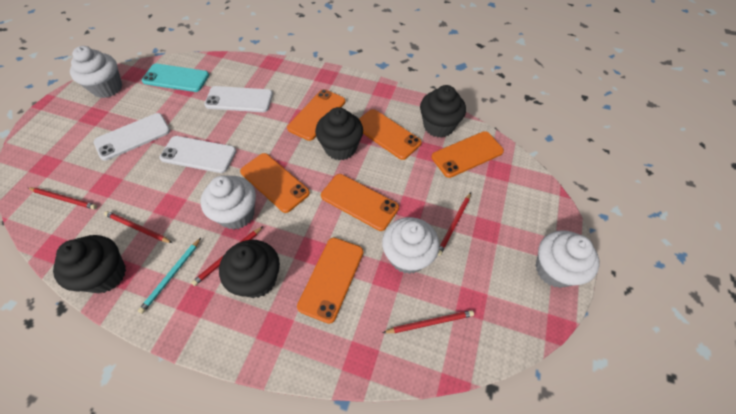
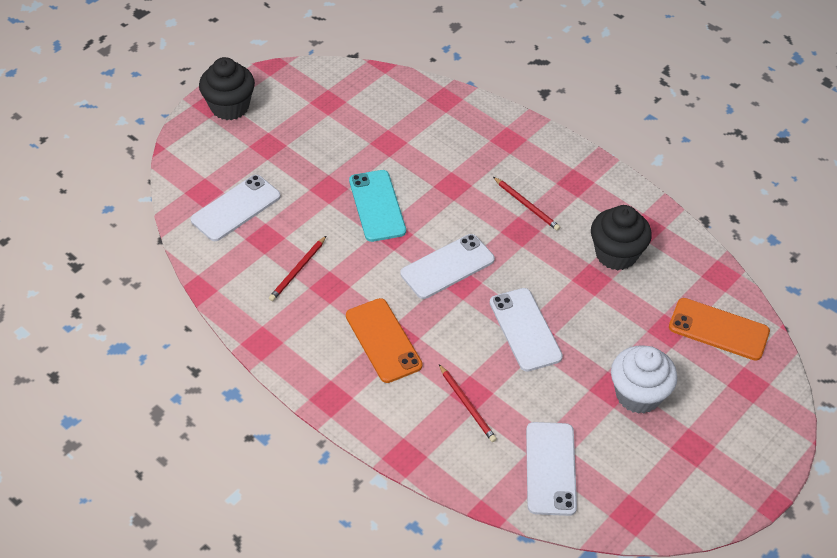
black cupcake: [53,235,126,293] [219,240,280,298] [315,107,363,160] [420,85,466,138] = 4 -> [199,57,255,120] [591,205,652,270] = 2
orange phone: [240,153,310,213] [287,89,345,141] [297,238,363,324] [321,174,399,231] [359,109,422,160] [431,131,504,178] = 6 -> [346,298,423,383] [669,298,770,361] = 2
red pencil: [28,188,97,209] [104,211,172,243] [191,226,263,286] [383,310,474,333] [438,192,471,256] = 5 -> [269,235,327,301] [439,364,497,442] [493,177,560,231] = 3
turquoise pencil: [138,238,201,314] = 1 -> none = 0
white cupcake: [70,46,122,98] [201,176,256,230] [382,217,440,274] [535,230,599,288] = 4 -> [611,346,677,414] = 1
white phone: [93,113,170,161] [159,136,236,173] [204,86,273,112] = 3 -> [191,175,281,241] [400,234,495,299] [490,288,563,372] [526,422,577,516] = 4

